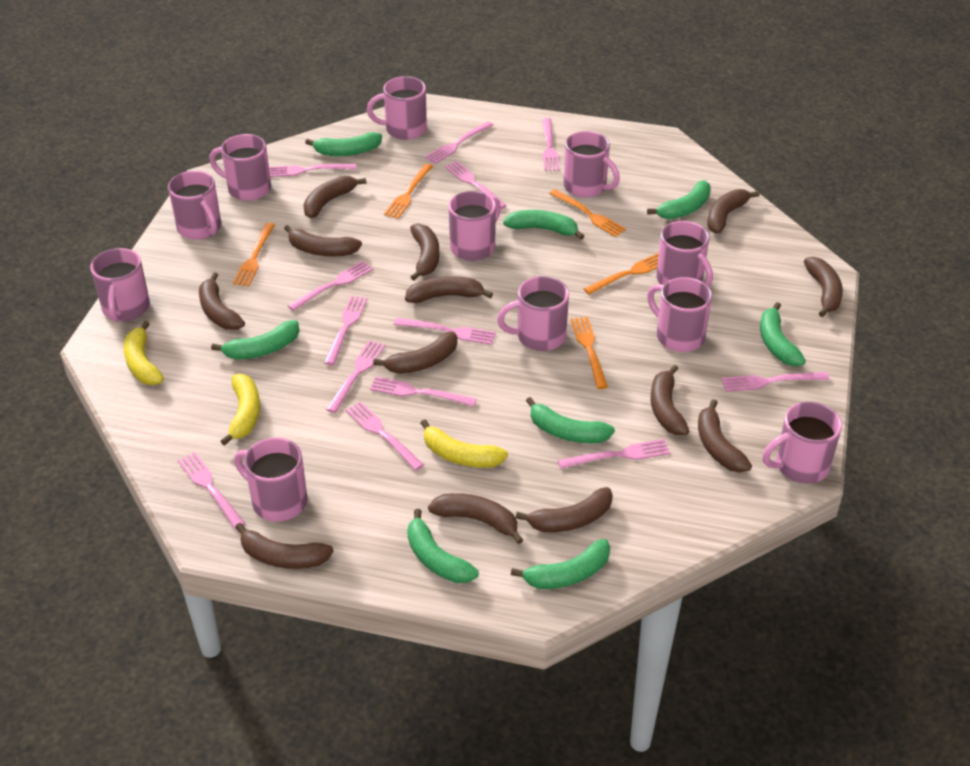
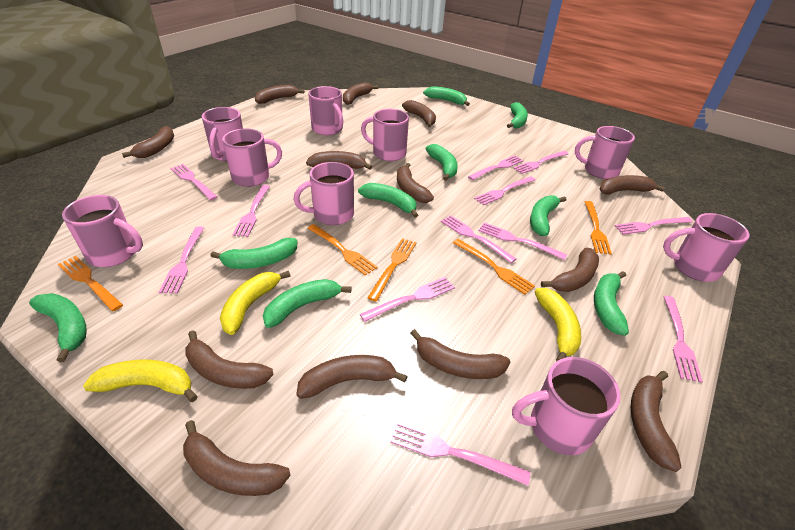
green banana: [211,320,299,359] [305,132,382,156] [407,509,479,583] [503,210,584,239] [511,539,610,589] [526,397,615,443] [647,180,711,219] [760,302,806,366] = 8 -> [29,293,87,362] [210,238,297,269] [263,279,352,328] [358,183,418,218] [423,86,470,106] [426,144,458,181] [507,102,528,128] [530,195,566,236] [594,271,629,336] = 9
pink fork: [178,452,246,530] [269,163,356,177] [288,261,373,311] [324,296,367,365] [326,340,385,413] [345,401,424,471] [370,377,477,407] [393,318,496,345] [424,121,493,164] [445,161,507,209] [542,118,560,171] [558,439,670,469] [721,372,829,392] = 13 -> [159,226,204,294] [170,164,217,200] [232,185,270,237] [360,277,455,322] [390,421,530,486] [441,215,516,263] [468,155,524,180] [474,176,536,205] [478,222,567,260] [513,151,569,174] [615,217,693,235] [663,296,703,383] = 12
pink mug: [90,248,150,322] [168,171,221,240] [209,134,271,201] [234,437,307,522] [367,76,427,140] [449,191,501,261] [497,276,569,351] [564,131,620,198] [647,277,712,352] [656,221,713,287] [762,402,842,484] = 11 -> [62,195,143,267] [202,107,243,161] [222,129,282,187] [293,162,354,225] [308,86,343,135] [361,109,409,161] [512,357,621,455] [575,126,635,179] [663,213,749,282] = 9

